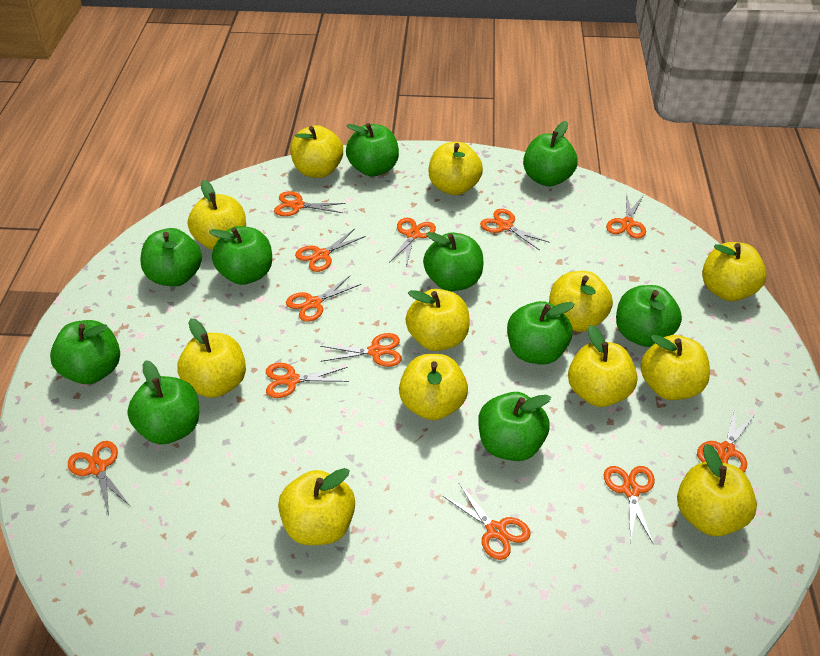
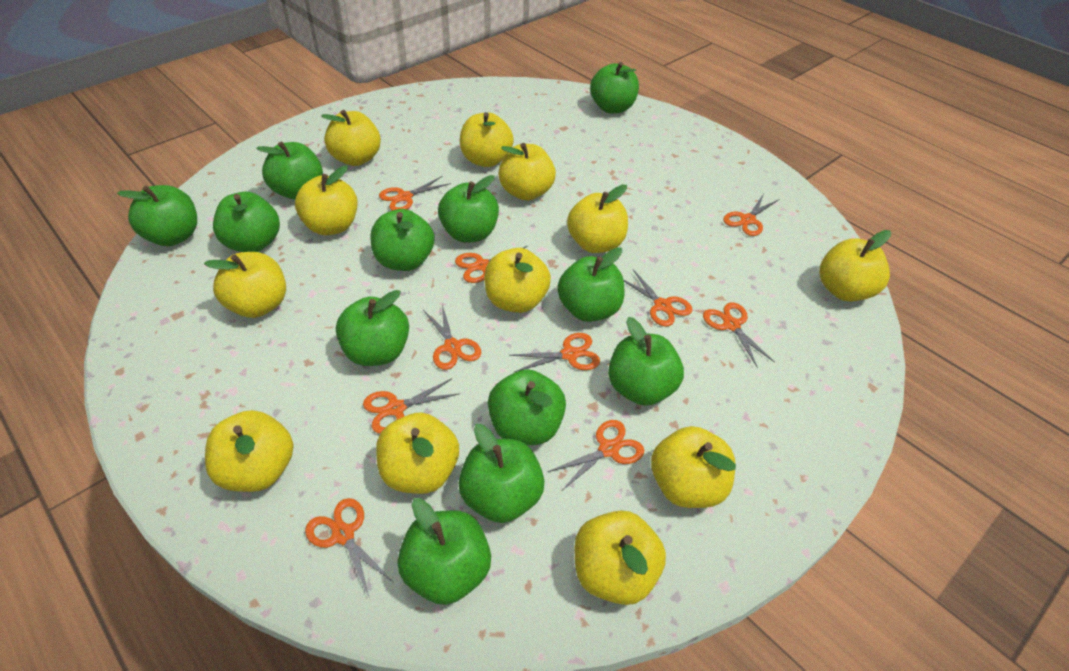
green apple: [50,320,120,384] [127,360,199,444] [140,228,202,287] [209,226,272,285] [346,123,399,176] [423,232,483,291] [478,392,551,461] [507,301,574,365] [523,121,578,187] [616,285,682,347] = 10 -> [117,185,197,246] [213,192,280,252] [256,141,323,200] [336,290,409,366] [370,209,434,271] [398,498,491,605] [438,175,499,243] [458,424,544,523] [488,369,566,445] [557,247,624,322] [590,62,639,113] [608,317,684,406] = 12
orange scissors: [68,441,130,516] [266,363,349,398] [274,191,346,216] [286,275,361,322] [295,229,366,272] [320,333,402,367] [389,218,436,266] [443,483,531,560] [480,209,550,251] [604,466,655,545] [606,193,646,239] [697,406,756,472] = 12 -> [305,498,393,599] [363,378,460,434] [379,176,451,211] [423,305,481,370] [455,246,528,283] [509,333,600,372] [548,420,644,490] [623,269,693,327] [703,302,775,368] [723,194,778,236] = 10

